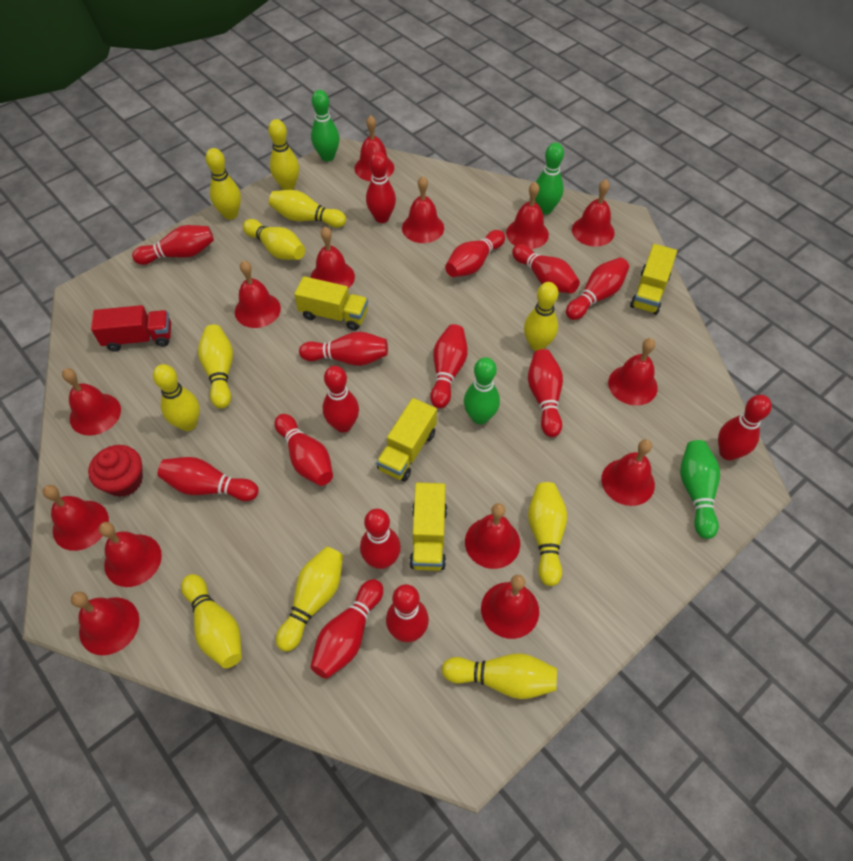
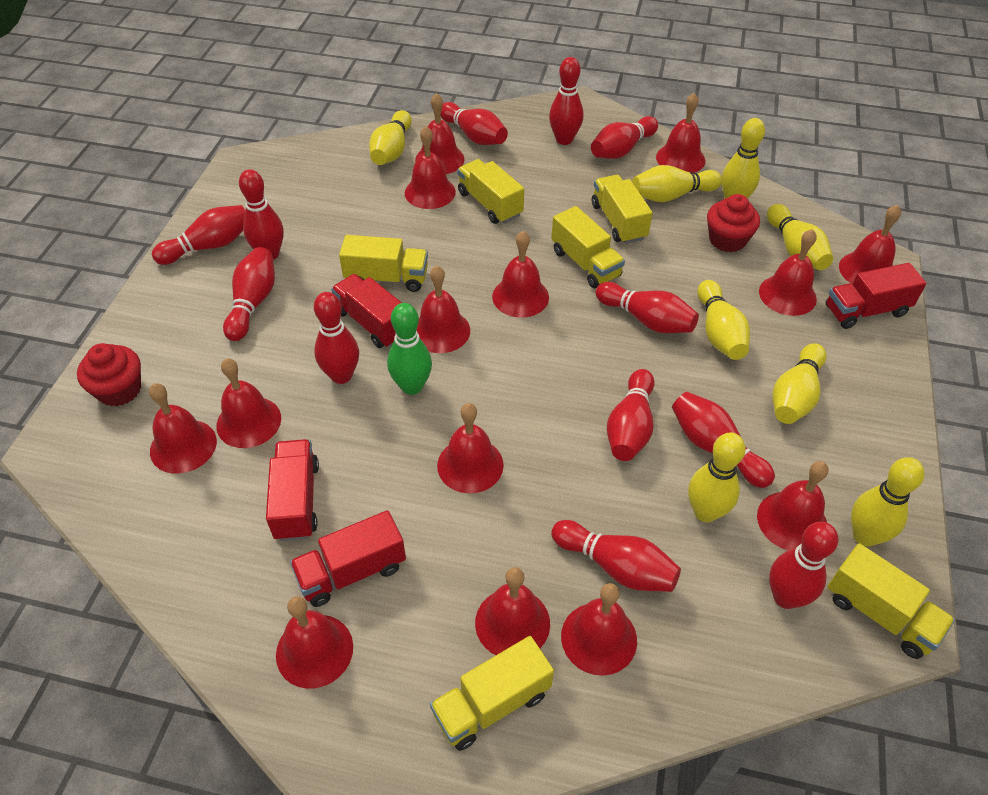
green bowling pin: [311,90,339,162] [464,357,500,425] [535,143,564,214] [680,440,720,539] = 4 -> [387,303,432,395] = 1
red bowling pin: [132,225,214,265] [158,457,259,501] [275,414,333,486] [299,332,388,366] [310,579,383,679] [323,366,359,433] [360,509,401,569] [366,151,396,223] [386,584,429,642] [430,324,467,408] [445,230,505,277] [512,244,580,294] [528,349,563,437] [566,258,629,320] [718,395,772,460] = 15 -> [152,205,245,265] [223,247,275,341] [239,169,284,260] [314,292,359,384] [440,102,508,145] [549,57,583,145] [551,520,681,592] [591,116,658,159] [596,282,699,333] [607,369,655,461] [672,392,775,488] [769,522,838,609] = 12
red cupcake: [88,445,143,497] = 1 -> [77,343,141,406] [707,194,760,252] = 2
red truck: [91,305,171,352] = 1 -> [266,439,319,541] [290,510,406,607] [331,274,402,348] [826,263,927,329] = 4
yellow bowling pin: [153,364,200,431] [181,574,242,668] [198,325,233,409] [205,148,241,220] [243,219,305,260] [268,119,299,190] [269,190,346,228] [276,547,343,652] [442,653,557,699] [524,282,558,351] [528,482,567,586] = 11 -> [369,110,412,165] [632,165,722,202] [688,433,746,522] [697,280,750,360] [722,118,765,199] [767,204,833,270] [772,343,826,424] [851,457,925,547] = 8
yellow truck: [294,276,368,331] [376,398,437,481] [409,482,447,571] [630,244,677,315] = 4 -> [339,235,428,292] [430,636,554,751] [457,159,524,224] [551,206,625,288] [592,175,653,244] [827,543,955,659] = 6

